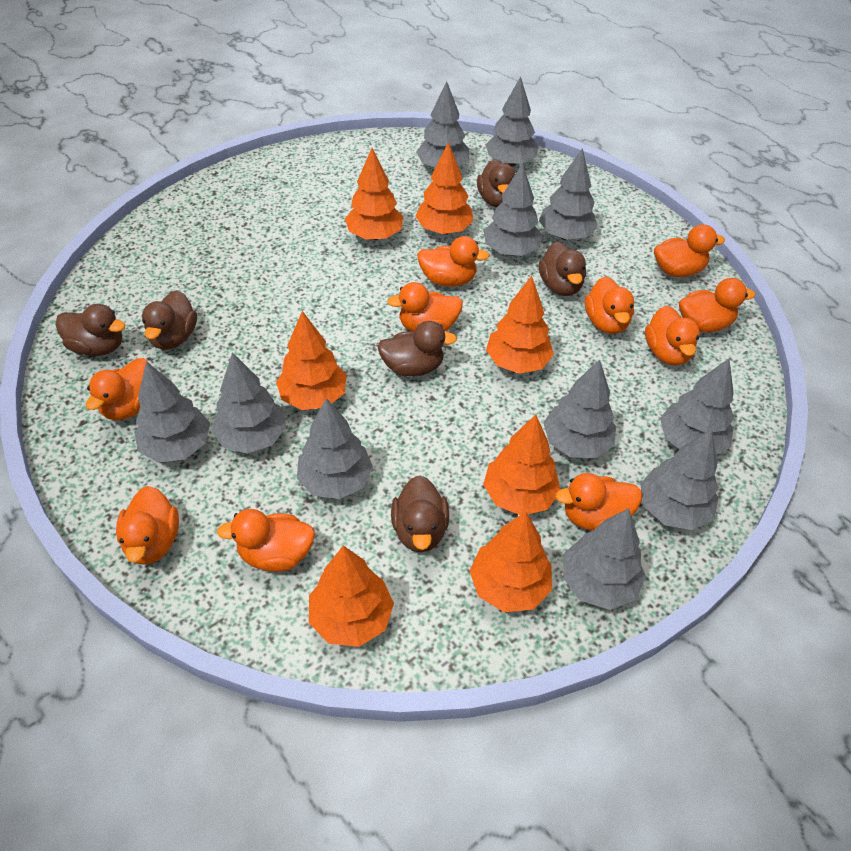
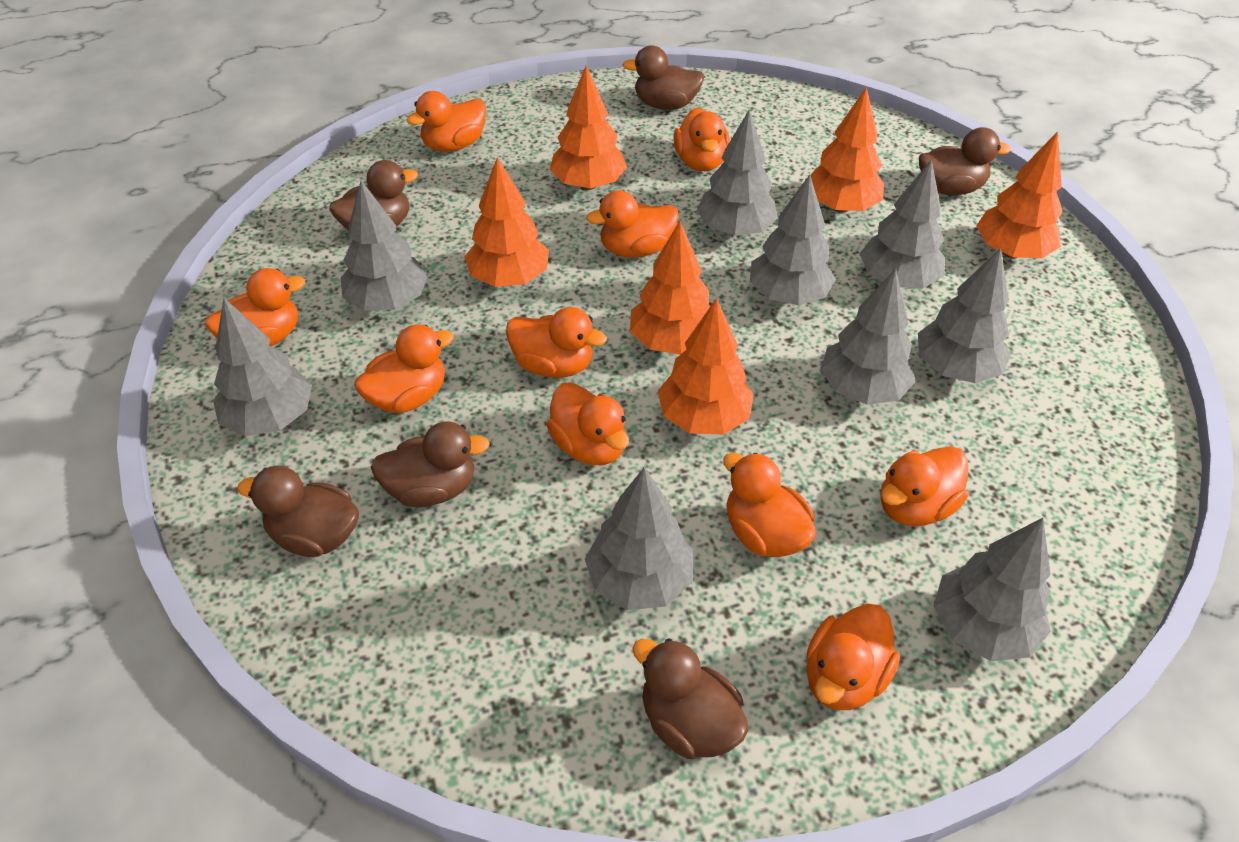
grey tree: [134,361,210,463] [212,352,286,454] [297,398,373,499] [416,81,469,168] [483,163,543,256] [485,77,539,167] [539,148,597,240] [543,360,616,459] [563,508,646,610] [640,429,718,530] [660,359,734,455] = 11 -> [213,298,312,436] [341,180,428,311] [585,467,693,610] [697,110,778,236] [750,174,836,305] [820,269,916,405] [860,159,945,288] [918,248,1011,383] [933,518,1051,661] = 9
orange tree: [276,311,346,410] [309,545,394,647] [345,148,403,240] [415,142,474,234] [470,511,552,612] [483,415,560,515] [486,276,554,374] = 7 -> [464,157,549,287] [550,65,627,190] [630,221,710,355] [658,298,754,435] [810,87,884,213] [976,132,1063,258] = 6

